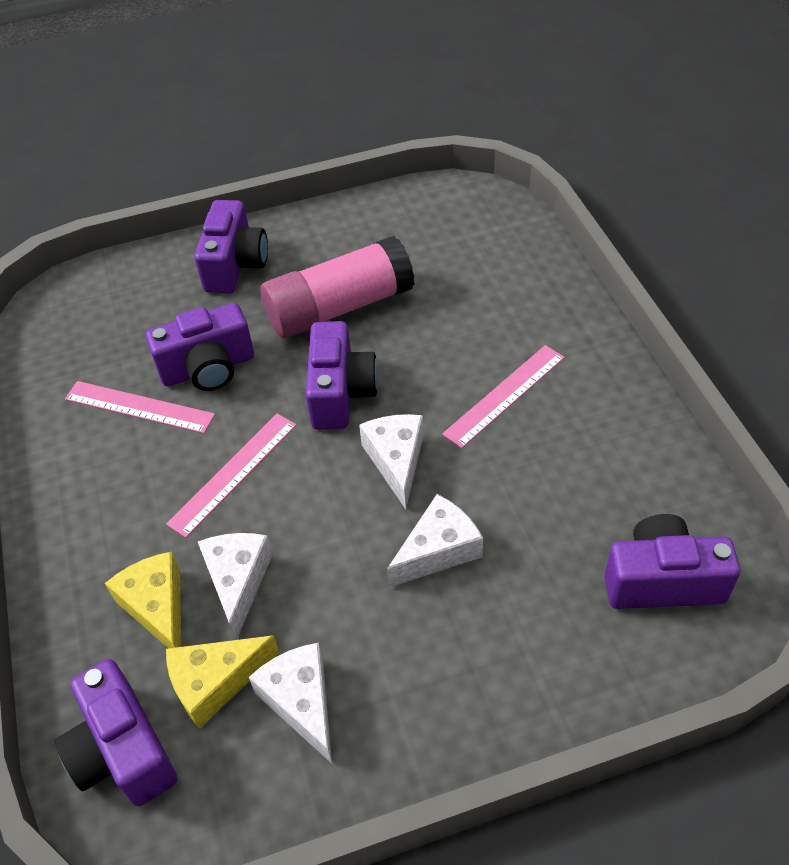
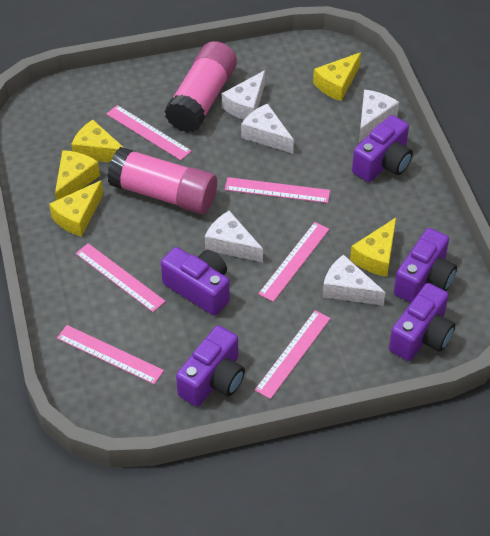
pink glue stick: [260,236,415,338] = 1 -> [107,147,217,214] [164,41,237,133] = 2
pink ruler: [65,381,215,434] [166,414,297,538] [442,345,565,448] = 3 -> [57,325,164,384] [76,243,166,312] [106,105,192,160] [225,177,330,203] [255,310,331,399] [258,222,329,302] = 6
white cheese: [198,533,273,640] [249,643,332,763] [359,414,424,509] [387,494,483,587] = 4 -> [205,211,263,262] [222,70,265,120] [241,104,294,153] [323,254,386,306] [359,90,399,143] = 5
yellow cheese: [105,552,181,648] [166,635,280,729] = 2 -> [49,180,103,237] [55,150,100,200] [71,120,123,162] [313,52,361,101] [350,218,396,277] = 5

